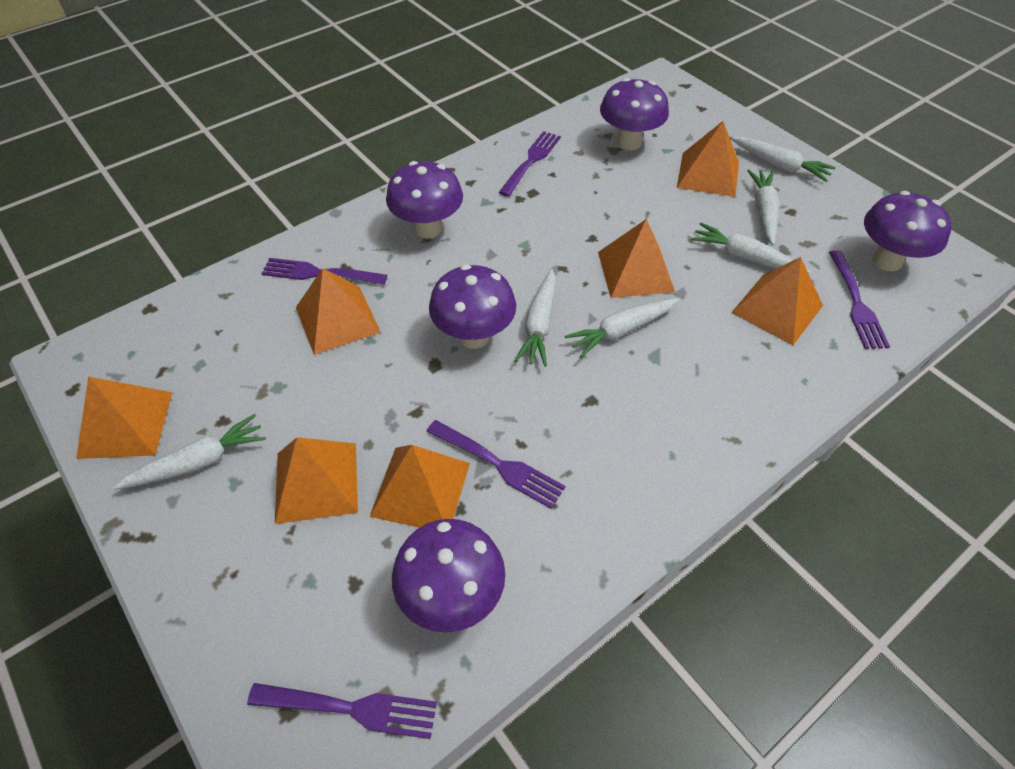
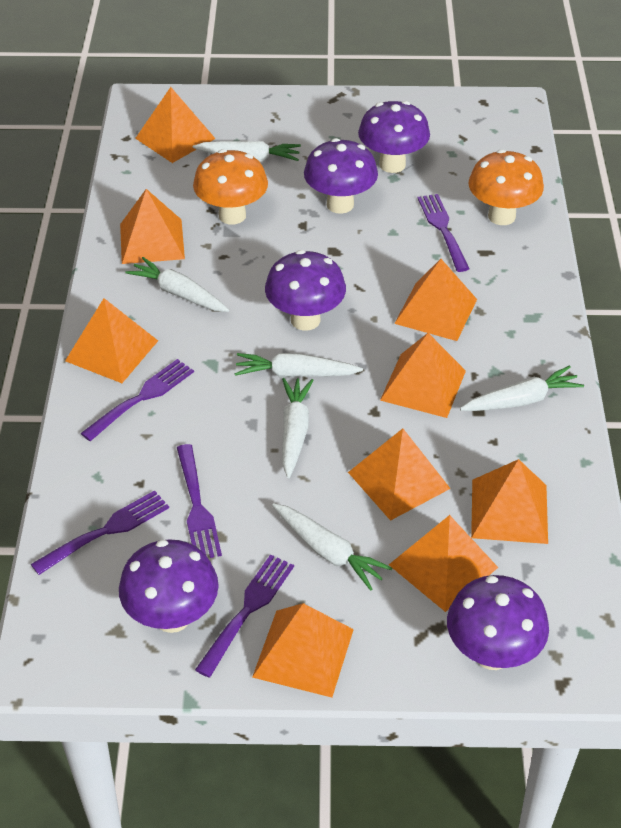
orange mushroom: none = 0 -> [193,149,268,224] [469,149,544,225] = 2
orange pyramid: [76,377,172,459] [275,437,358,524] [296,268,381,355] [369,445,470,528] [598,219,675,298] [677,121,739,197] [731,257,823,345] = 7 -> [65,298,158,383] [120,189,185,264] [135,87,216,163] [252,603,354,697] [348,428,451,521] [380,333,466,418] [389,515,498,612] [394,259,477,341] [471,459,548,544] = 9

